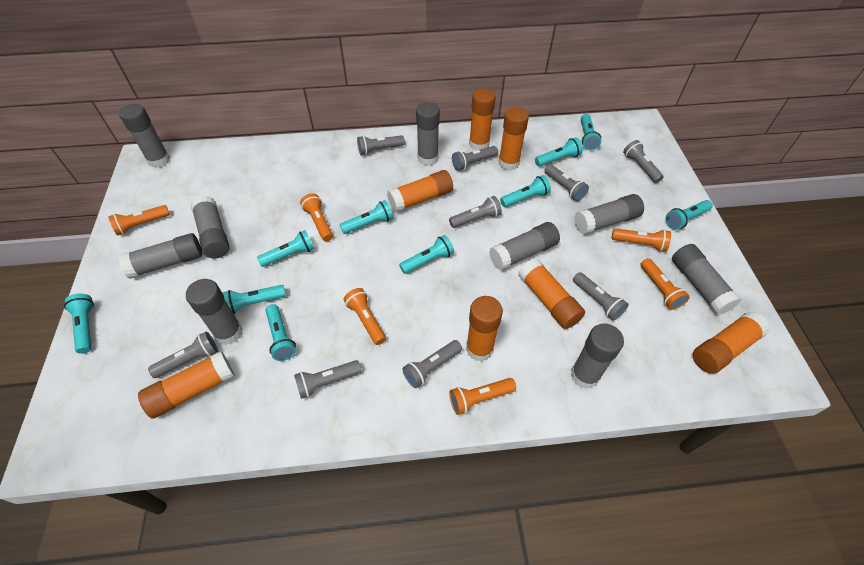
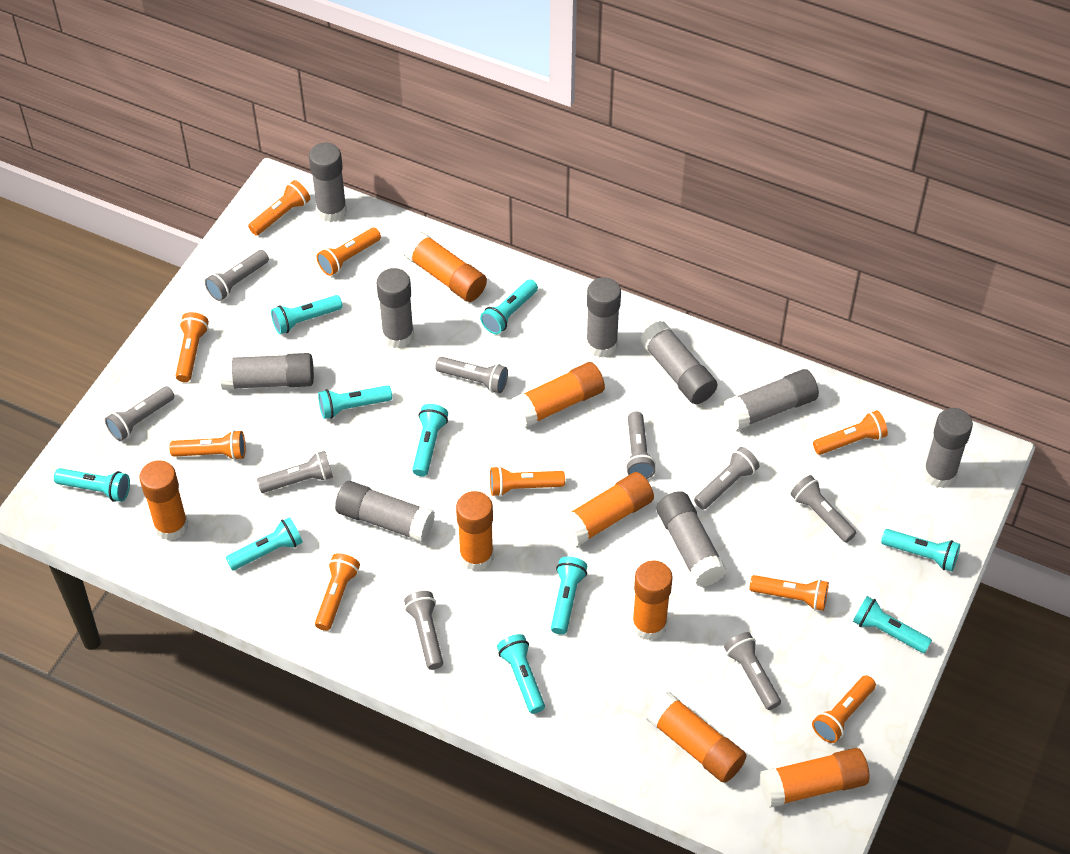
orange flashlight: [108,205,170,236] [300,193,333,241] [343,288,386,345] [449,378,516,415] [612,228,671,252] [641,258,690,310] = 6 -> [169,430,245,460] [176,312,209,382] [248,180,310,236] [315,553,360,631] [316,228,381,276] [490,466,565,497] [750,575,829,611] [812,675,876,743] [813,410,888,455] = 9
orange glue stick: [138,351,235,419] [387,170,453,212] [466,296,503,362] [469,88,496,151] [499,107,529,170] [518,258,585,329] [693,311,770,374] = 7 -> [139,460,188,541] [403,231,487,302] [456,491,494,571] [511,362,605,428] [559,472,654,547] [632,560,673,640] [646,692,747,783] [760,748,869,807] = 8

